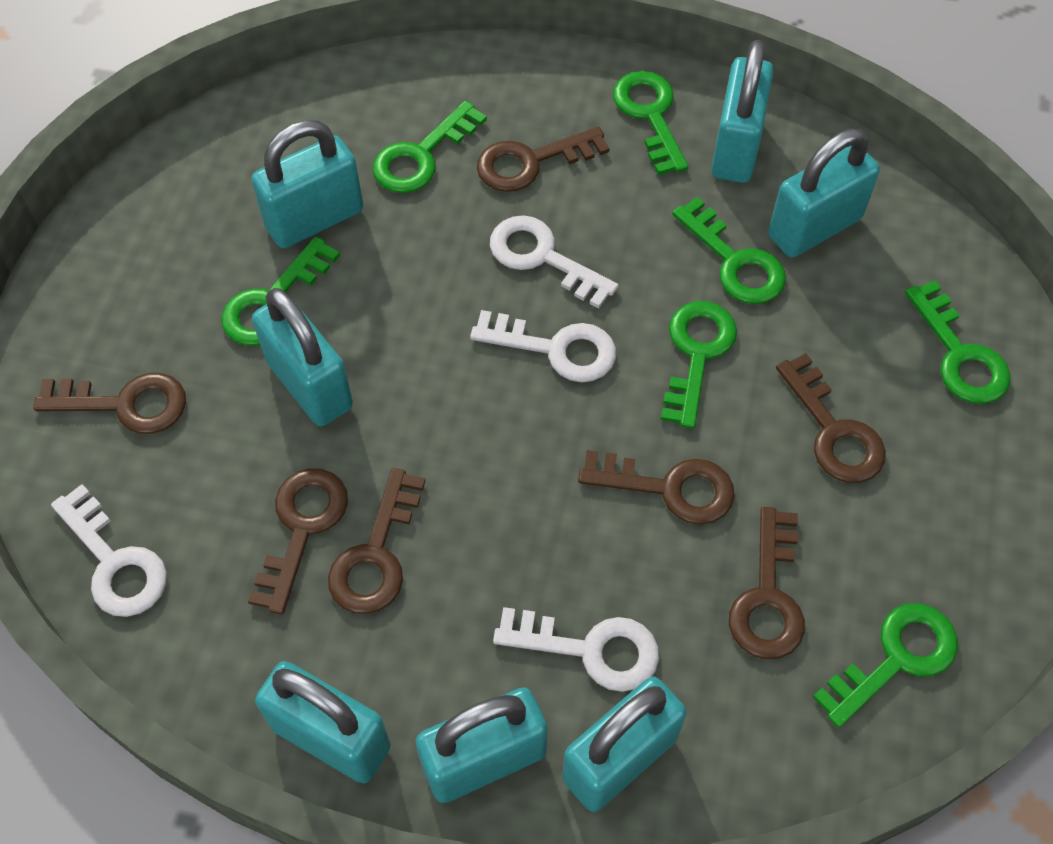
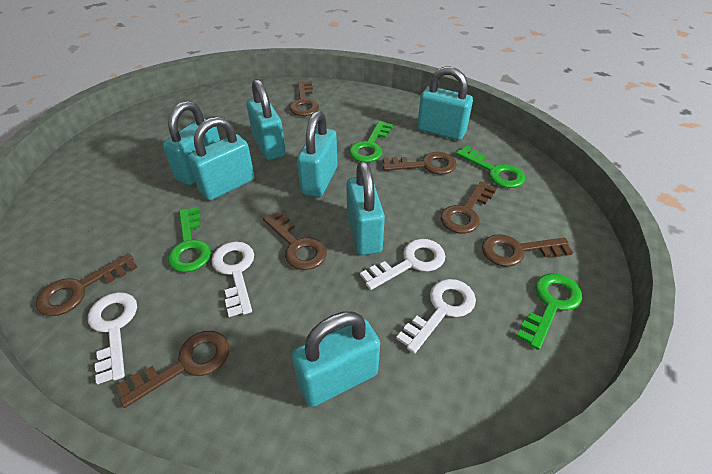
green key: [221,236,340,346] [373,101,487,193] [613,71,688,175] [660,301,737,429] [672,197,786,304] [813,603,958,728] [905,280,1011,404] = 7 -> [168,207,211,272] [349,121,393,162] [456,146,525,188] [516,273,582,350] = 4

